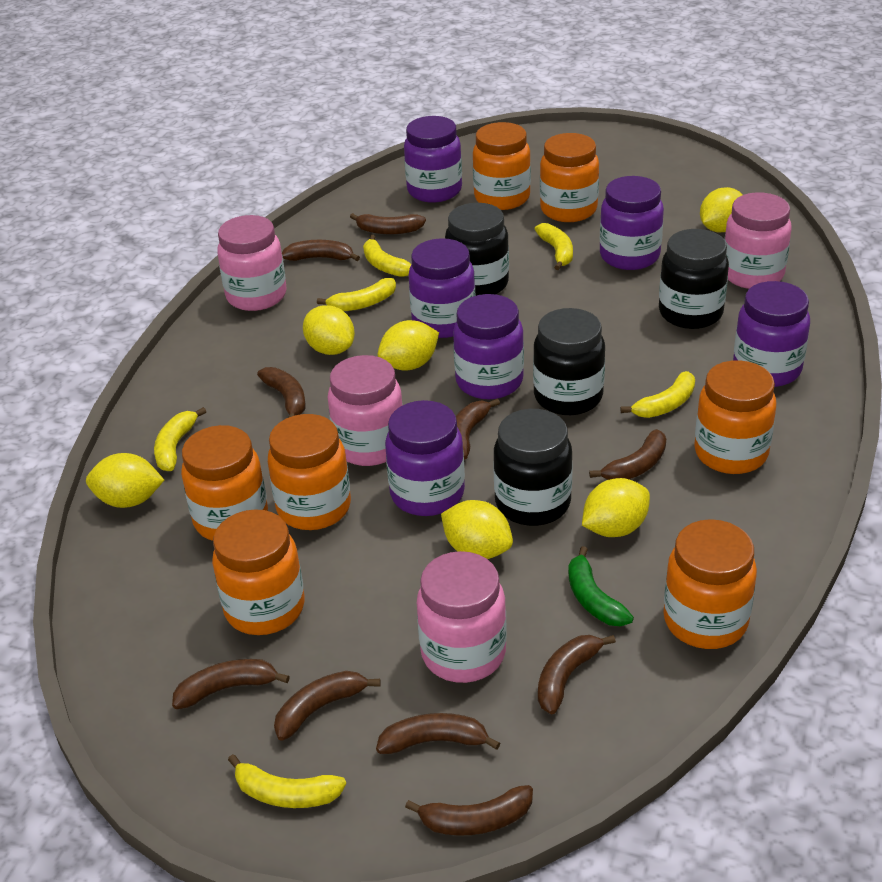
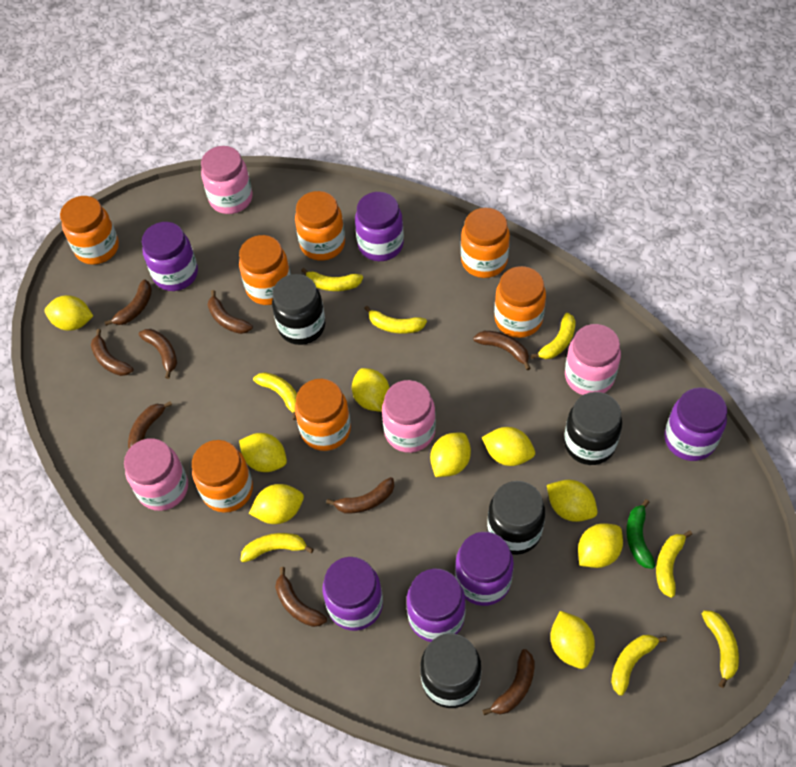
brown banana: [172,659,290,709] [257,367,306,418] [274,671,381,741] [282,240,360,261] [350,213,426,234] [376,713,500,754] [405,785,533,836] [456,398,500,460] [538,635,616,714] [589,429,666,480] = 10 -> [91,329,133,376] [105,279,152,326] [128,401,172,449] [139,329,177,379] [208,290,253,334] [275,567,327,627] [326,477,394,513] [473,331,531,370] [482,649,535,715] = 9
yellow banana: [154,407,206,471] [228,754,346,808] [317,278,396,311] [363,235,412,277] [535,223,573,270] [620,371,695,418] = 6 -> [240,533,314,562] [253,372,297,420] [301,268,363,291] [364,306,427,334] [531,313,576,359] [611,635,667,696] [656,530,692,598] [702,610,739,688] = 8
yellow lemon: [86,453,164,508] [303,305,355,355] [378,320,439,371] [441,500,513,559] [582,478,650,537] [700,187,743,232] = 6 -> [44,295,93,331] [239,433,287,472] [249,484,304,524] [352,368,389,412] [430,433,471,477] [482,427,535,466] [547,480,597,522] [550,611,595,669] [578,523,623,568] = 9

